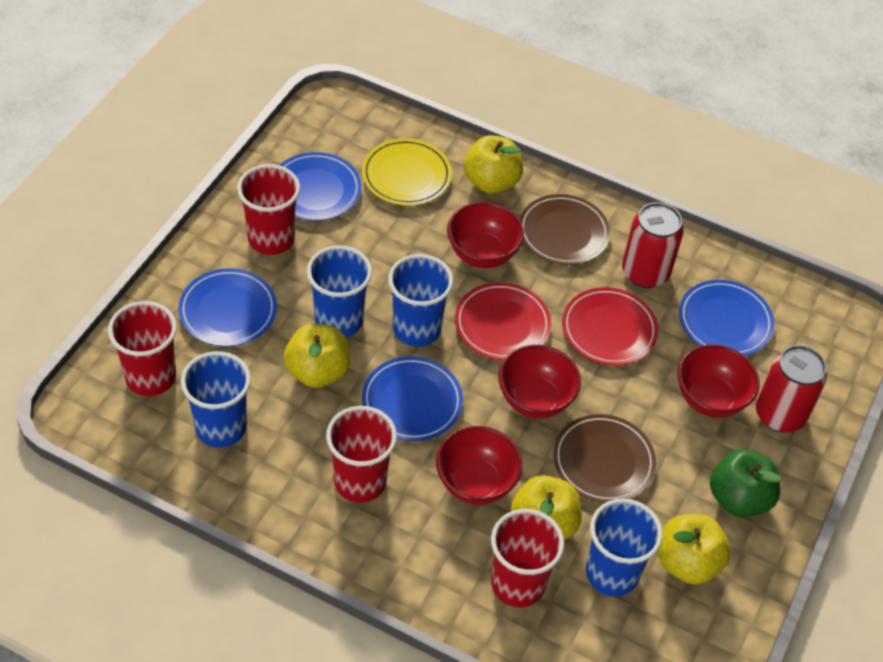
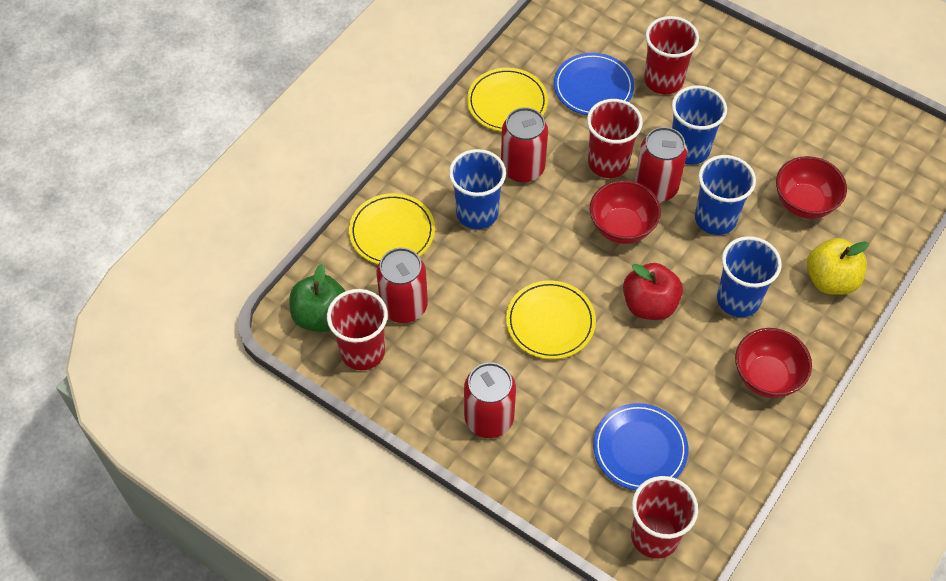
blue plate: [179,268,277,347] [279,152,361,221] [362,356,463,441] [679,280,774,356] = 4 -> [554,53,634,115] [593,403,688,490] = 2
brown plate: [520,194,610,265] [553,414,656,503] = 2 -> none = 0
red apple: none = 0 -> [623,263,683,320] = 1
red bowl: [436,426,523,505] [447,202,524,268] [498,345,581,419] [678,344,760,418] = 4 -> [590,180,661,244] [735,328,812,398] [776,156,847,219] = 3
red can: [622,202,684,288] [756,345,827,432] = 2 -> [376,248,428,323] [464,362,516,438] [501,107,548,183] [634,127,687,202] = 4
red plate: [455,282,551,360] [562,287,658,366] = 2 -> none = 0
yellow apple: [284,324,351,388] [464,135,523,194] [511,475,582,540] [658,514,731,585] = 4 -> [807,238,869,295] = 1
yellow plate: [362,138,452,206] = 1 -> [349,193,435,264] [467,68,548,132] [506,280,596,359] = 3

